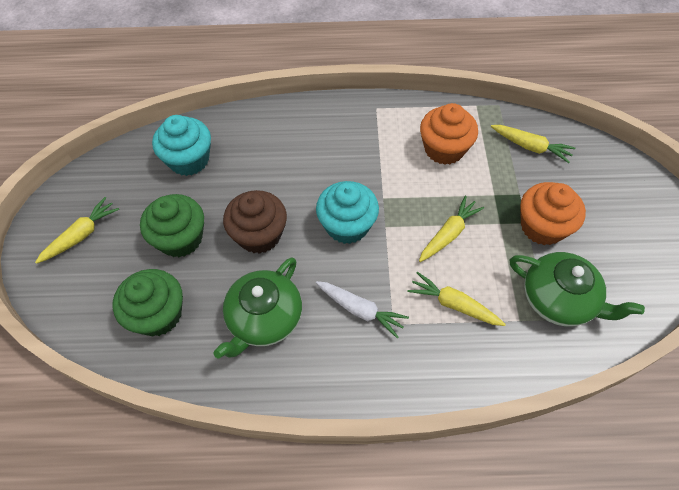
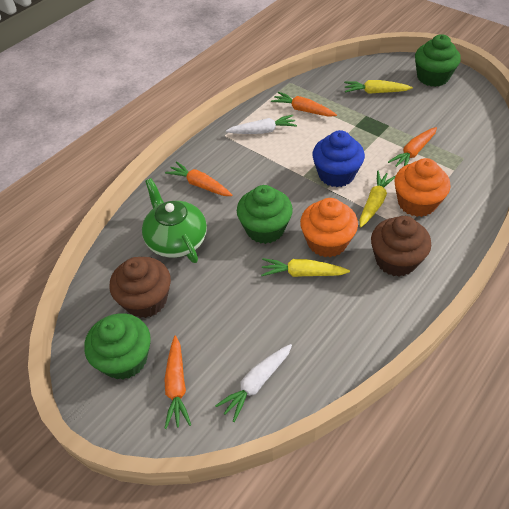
blue cupcake: none = 0 -> [312,130,365,187] = 1
brown cupcake: [223,190,287,254] = 1 -> [109,257,171,318] [371,216,431,277] = 2
green cupcake: [113,269,183,336] [140,194,204,257] = 2 -> [84,313,151,380] [237,185,293,244] [415,34,461,87] = 3
green teapot: [213,257,302,358] [510,252,645,326] = 2 -> [142,178,207,263] = 1
orange carrot: none = 0 -> [164,336,191,429] [165,161,232,196] [271,92,337,117] [388,127,437,167] = 4
turquoise cupcake: [152,115,211,176] [316,181,379,244] = 2 -> none = 0
white carrot: [316,281,409,338] = 1 -> [215,344,292,422] [226,115,297,134] = 2
yellow carrot: [35,197,119,264] [407,272,506,326] [419,195,484,262] [491,125,575,163] = 4 -> [261,258,350,277] [344,80,413,94] [360,171,396,227] = 3

